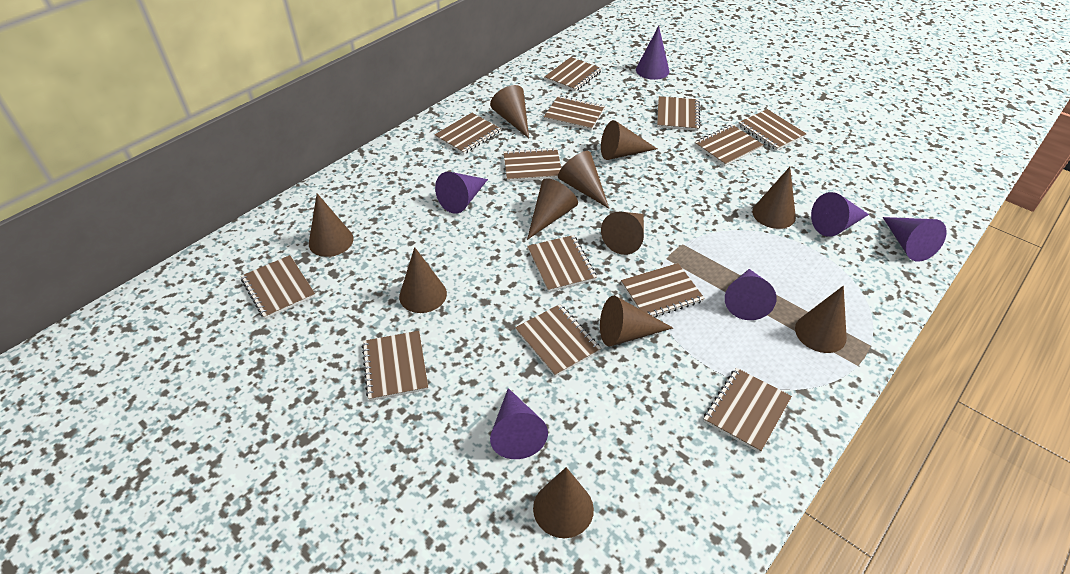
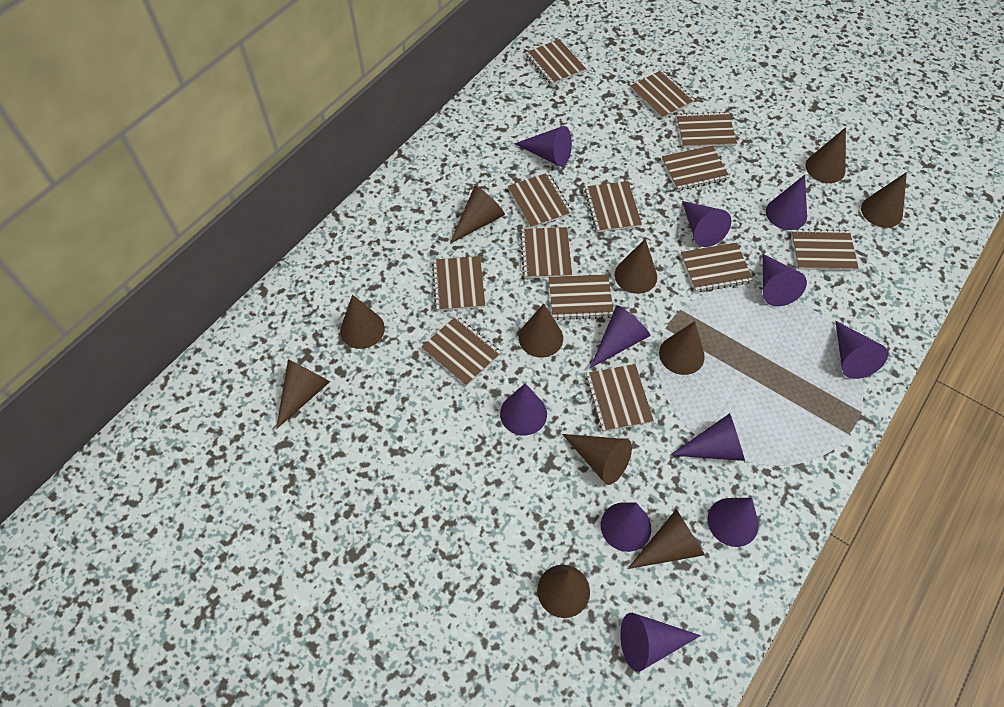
purple cone: [435,172,488,214] [490,388,548,459] [636,26,669,80] [725,269,777,320] [811,192,869,237] [883,217,946,262] = 6 -> [500,383,547,435] [514,126,572,167] [590,305,650,368] [601,502,651,552] [620,613,701,672] [670,413,745,461] [682,201,731,247] [707,498,759,547] [762,254,807,306] [766,175,807,230] [835,321,888,379] = 11

